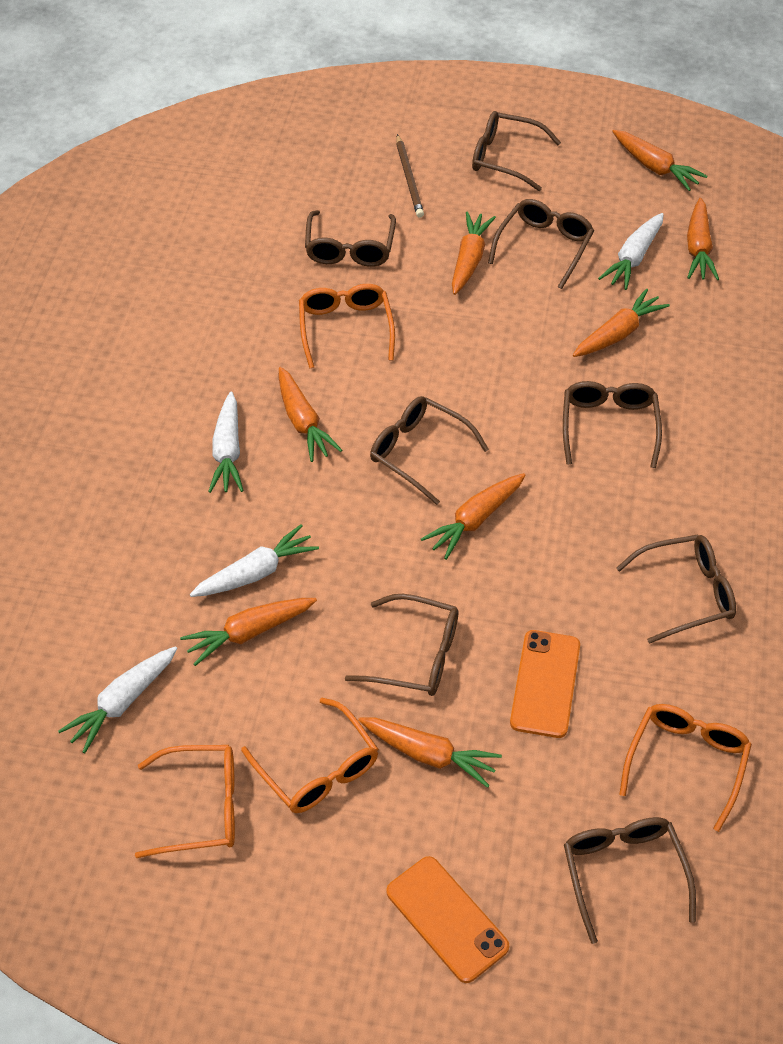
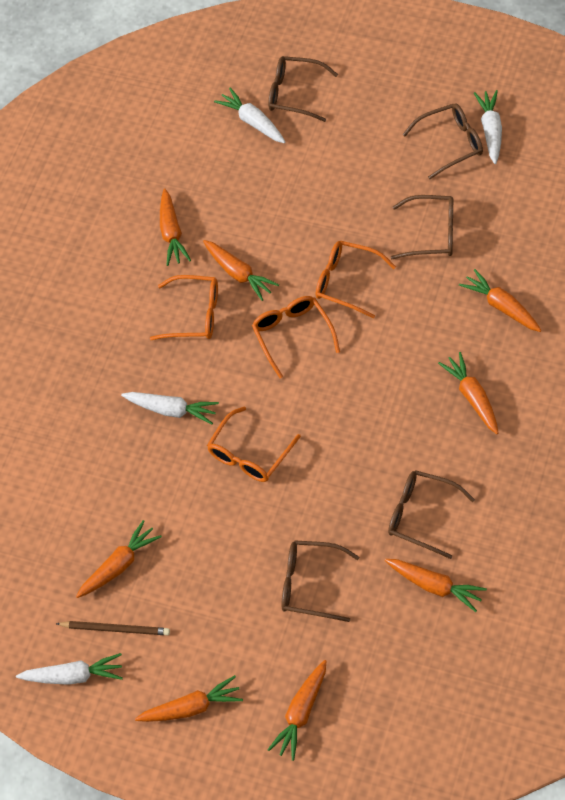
brown glasses: [305,210,396,267] [345,594,458,696] [370,396,489,505] [472,111,561,191] [488,199,594,289] [563,381,662,468] [564,817,696,944] [616,534,736,644] = 8 -> [268,56,338,122] [282,540,359,622] [388,470,475,559] [391,195,453,259] [403,103,483,179] = 5
orange phone: [386,856,509,983] [510,630,580,738] = 2 -> none = 0

